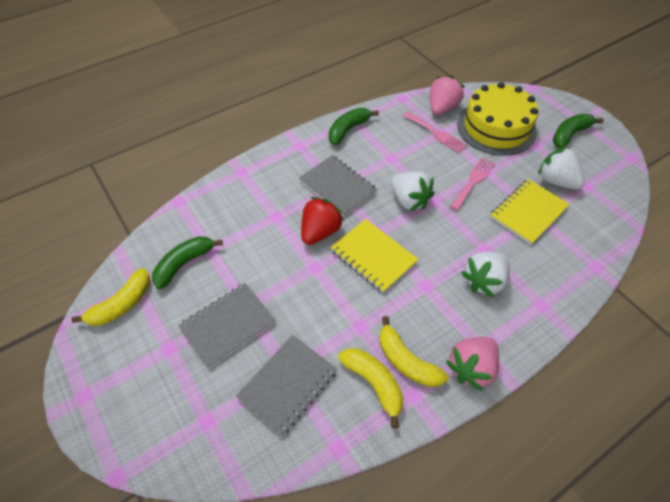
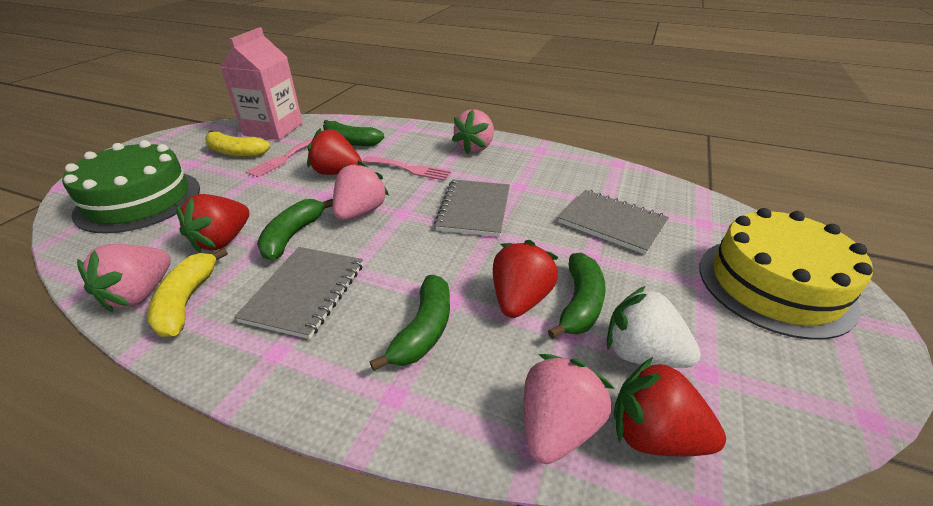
green banana: [152,236,223,289] [329,108,379,145] [553,114,604,148] = 3 -> [257,199,333,260] [323,120,384,146] [370,275,450,371] [548,253,606,339] = 4
green cake: none = 0 -> [62,140,200,234] = 1
pink carton: none = 0 -> [220,27,303,140] = 1
pink strawberry: [430,75,465,115] [446,337,499,391] = 2 -> [77,244,171,312] [333,161,389,220] [452,109,494,154] [524,354,615,464] = 4
red strawberry: [301,197,344,245] = 1 -> [176,194,249,253] [307,128,362,175] [493,240,559,318] [614,357,726,457] = 4
white strawberry: [391,171,434,211] [461,252,510,297] [538,146,585,190] = 3 -> [607,286,701,368] = 1
yellow banana: [71,268,150,326] [338,348,403,428] [380,316,449,387] = 3 -> [147,247,228,337] [205,131,270,157] = 2
yellow notebook: [331,219,419,293] [490,179,570,245] = 2 -> none = 0

